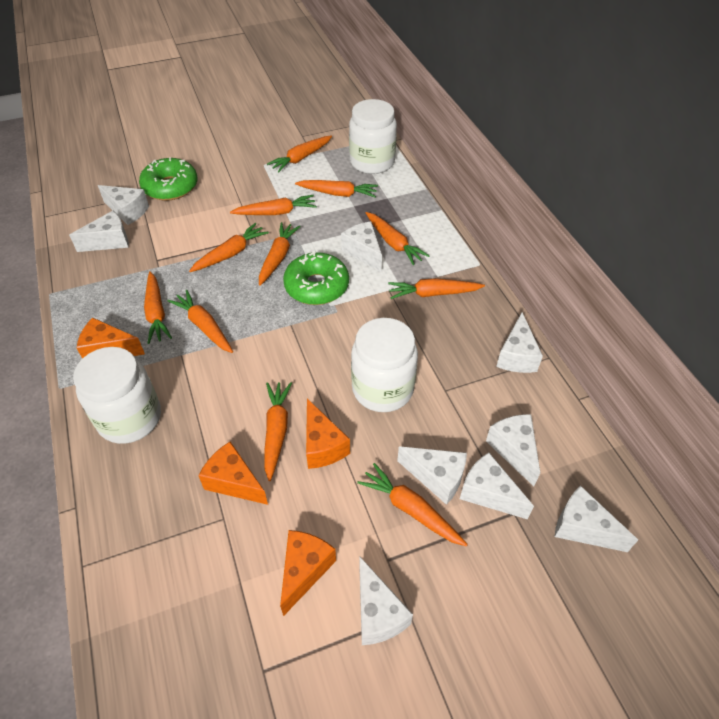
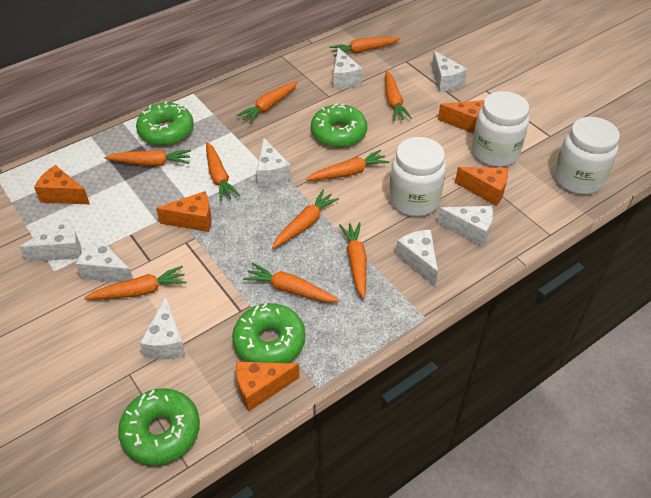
green donut: [139,157,198,201] [283,251,349,305] = 2 -> [118,388,200,465] [136,101,194,146] [232,303,306,363] [311,103,367,148] = 4
orange carrot: [144,271,172,344] [168,290,233,353] [189,223,269,272] [230,195,317,215] [259,222,301,286] [264,382,292,481] [267,135,332,172] [295,180,378,197] [357,463,468,547] [366,212,429,265] [388,278,485,299] = 11 -> [84,266,187,300] [104,150,191,166] [206,142,240,202] [237,81,298,123] [243,263,340,302] [272,190,339,249] [306,150,389,181] [329,37,400,57] [339,222,367,299] [385,71,412,121] = 10
orange cheese: [77,318,145,358] [198,441,268,505] [280,530,336,616] [306,398,350,469] = 4 -> [34,165,90,204] [156,191,212,232] [236,361,300,411] [438,100,484,134] [455,167,508,206] = 5
white cheese: [69,211,129,252] [98,185,149,225] [341,221,382,272] [359,556,413,645] [397,447,467,505] [460,452,534,520] [486,414,540,486] [496,312,543,373] [555,486,638,552] = 9 -> [19,218,82,262] [75,238,133,283] [140,297,186,360] [257,138,291,186] [333,48,363,88] [396,230,438,286] [432,51,467,92] [437,206,493,247] = 8

